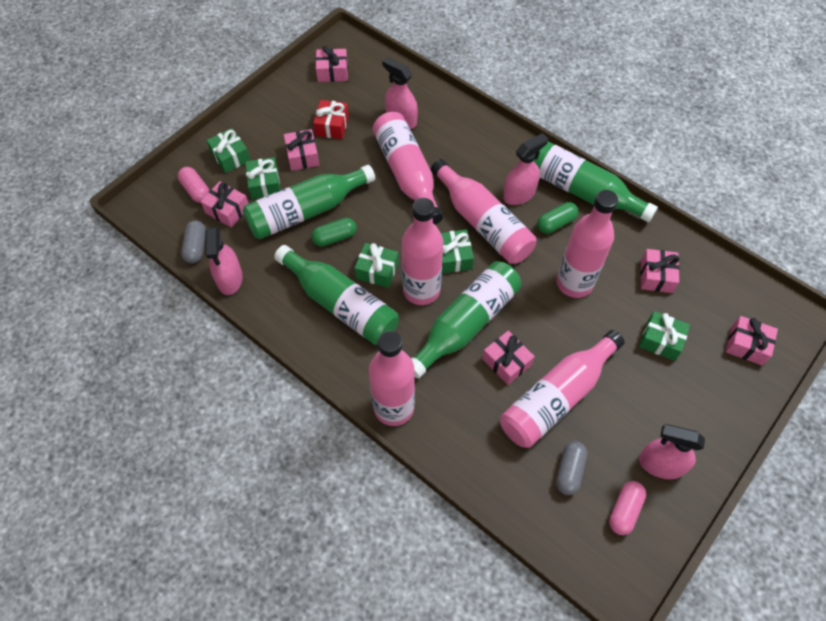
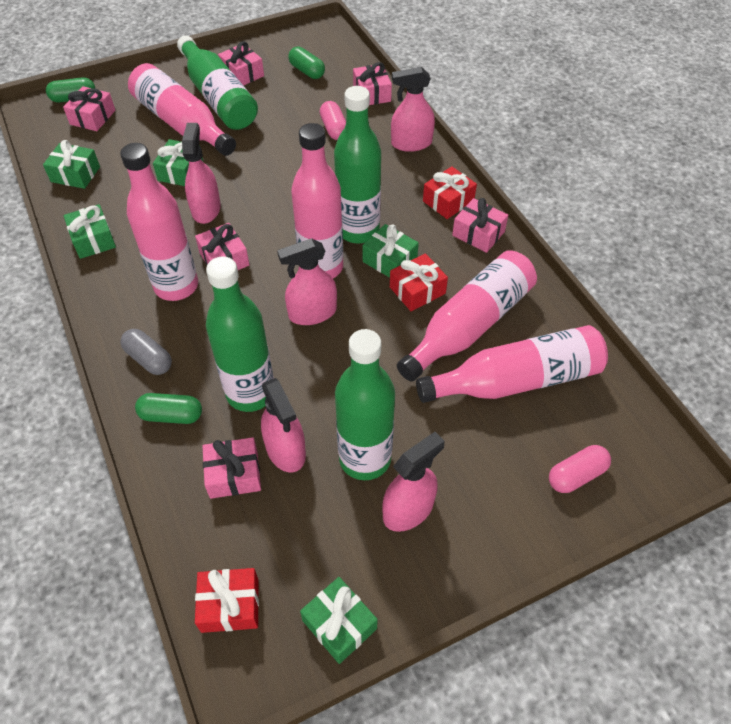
green capsule: [311,218,357,247] [537,202,578,234] = 2 -> [46,77,96,102] [135,393,202,424] [288,47,325,79] = 3
grey capsule: [181,220,206,263] [556,441,587,495] = 2 -> [120,329,172,375] = 1
pink bottle: [369,331,415,426] [373,112,443,225] [402,198,443,305] [431,159,536,264] [500,330,624,448] [557,190,618,298] = 6 -> [120,143,198,301] [128,63,236,156] [291,123,343,278] [397,250,537,381] [416,325,608,403] = 5
pink spray bottle: [205,226,243,295] [382,57,418,129] [503,133,548,205] [639,424,705,479] = 4 -> [182,123,221,224] [261,378,306,472] [277,238,337,325] [382,432,445,532] [391,67,435,152] = 5
red gift: [313,100,349,139] = 1 -> [195,568,259,633] [390,253,448,311] [423,166,477,219] = 3

